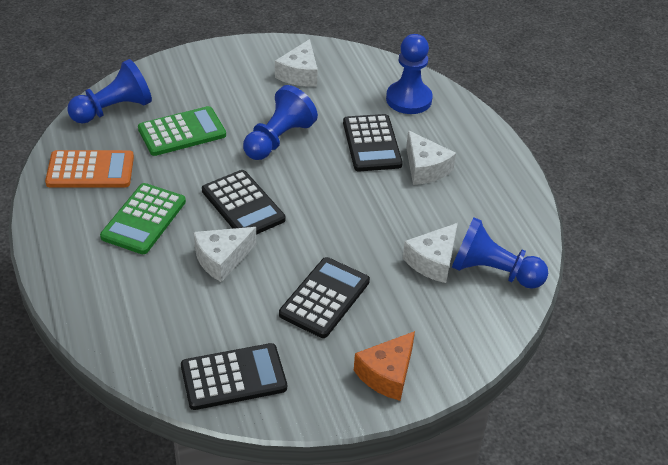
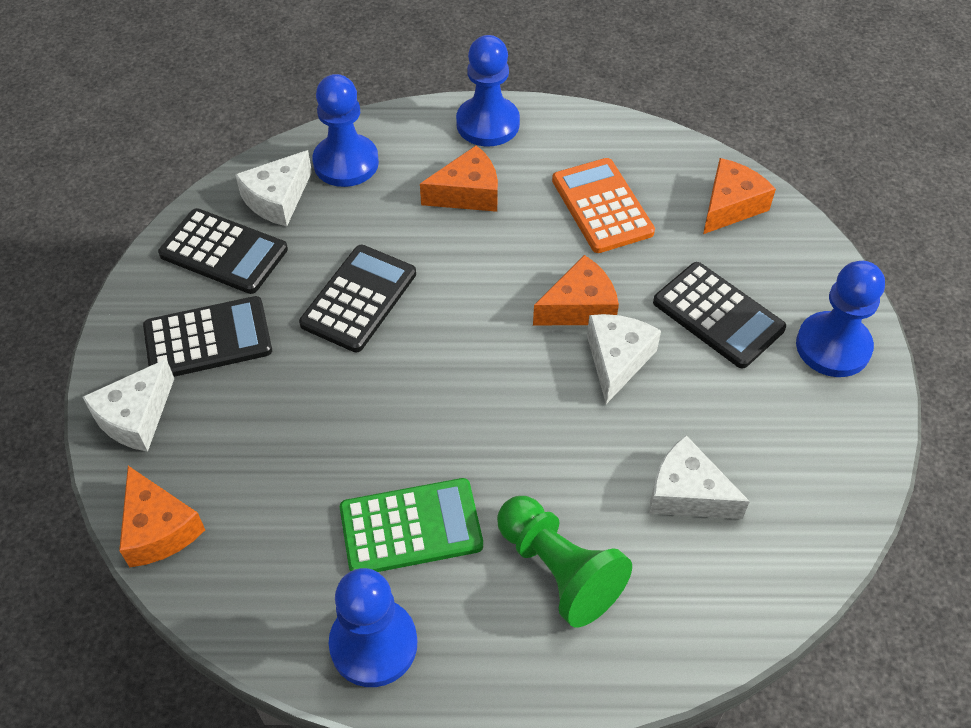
green calculator: [100,183,186,254] [138,106,226,156] = 2 -> [340,478,483,572] = 1
green pawn: none = 0 -> [497,496,632,627] = 1
orange cheese: [354,331,415,401] = 1 -> [119,466,205,567] [420,145,498,212] [533,255,619,325] [703,158,776,234] = 4

